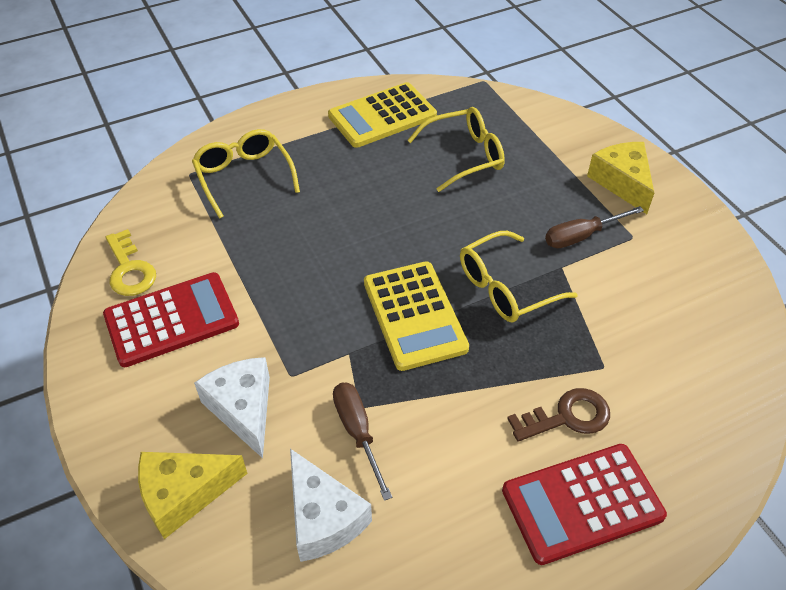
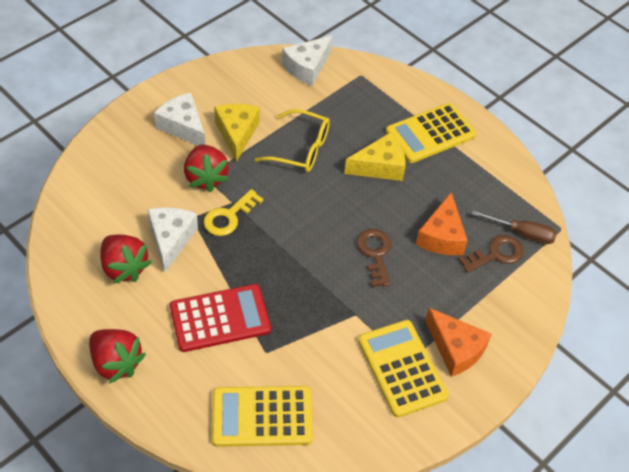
brown key: [507,388,610,442] = 1 -> [357,229,391,287] [458,235,524,273] = 2
brown screwdriver: [333,383,392,501] [545,206,644,248] = 2 -> [472,210,557,244] = 1
orange cheese: none = 0 -> [416,192,468,255] [425,308,492,377] = 2
red calculator: [103,272,239,367] [502,444,667,565] = 2 -> [170,284,271,352] = 1
red strawberry: none = 0 -> [89,329,146,384] [100,234,152,284] [184,145,229,192] = 3
white cheese: [194,357,270,458] [290,449,372,562] = 2 -> [148,207,198,272] [154,93,205,146] [282,35,333,86] = 3
yellow calculator: [328,82,437,148] [364,261,469,371] = 2 -> [212,386,313,447] [358,320,449,418] [386,103,476,163] = 3
yellow glasses: [192,129,300,219] [407,107,505,192] [460,231,578,322] = 3 -> [255,109,330,172] = 1

